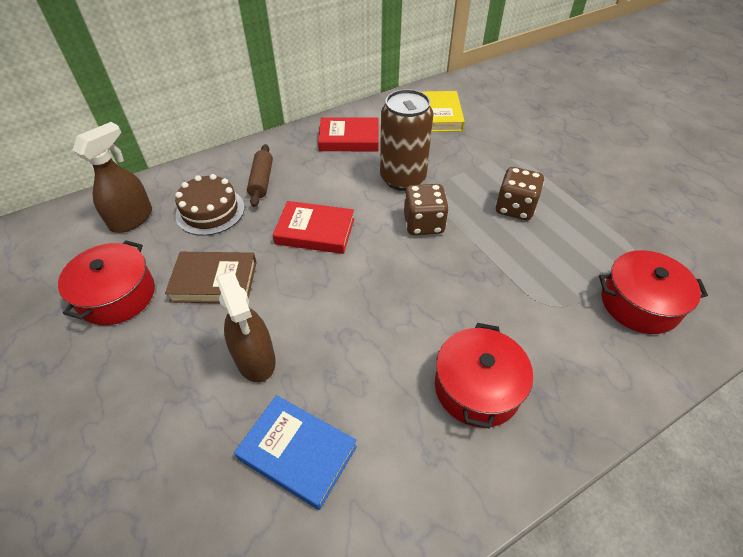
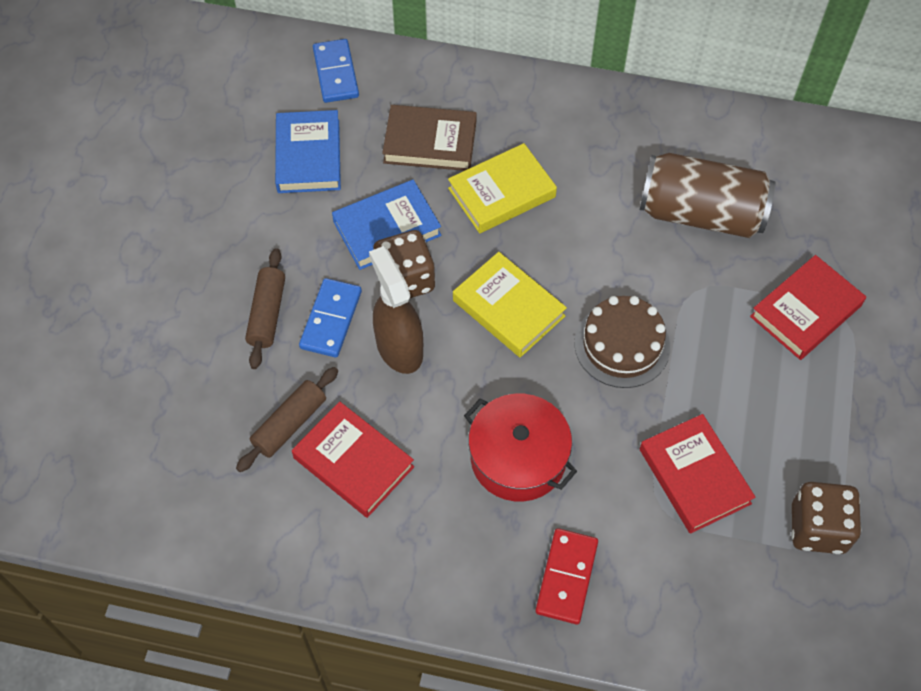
blue book: [234,395,357,510] = 1 -> [275,110,341,193] [332,180,441,270] = 2
blue domino: none = 0 -> [299,278,362,357] [313,39,359,103] = 2
brown rolling pin: [247,144,273,207] = 1 -> [236,367,338,472] [245,248,285,369] = 2
brown spray bottle: [73,122,152,233] [216,271,276,382] = 2 -> [369,246,423,374] = 1
red book: [273,201,354,254] [318,117,379,151] = 2 -> [292,401,414,518] [640,414,756,534] [750,255,866,360] = 3
red domino: none = 0 -> [535,528,598,624] = 1
red pot: [58,240,155,325] [435,323,533,429] [599,250,708,334] = 3 -> [464,394,577,501] = 1
yellow book: [420,91,465,132] = 1 -> [448,143,557,233] [453,252,567,358] = 2

